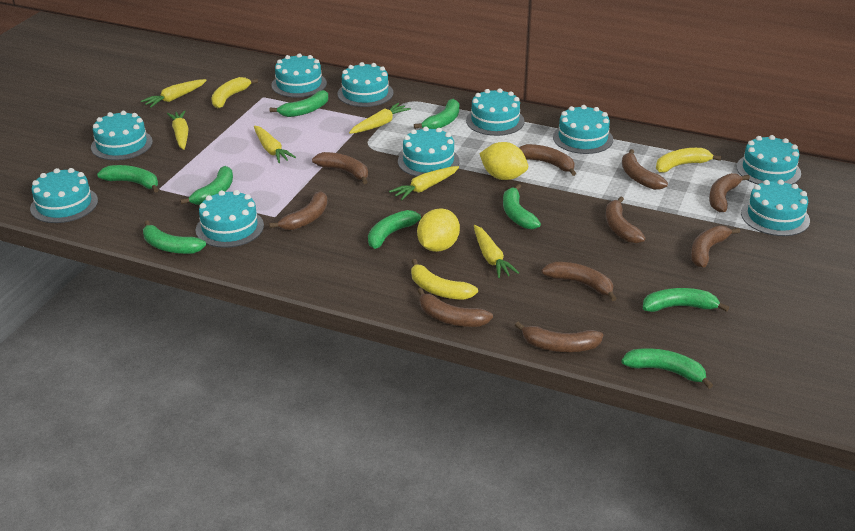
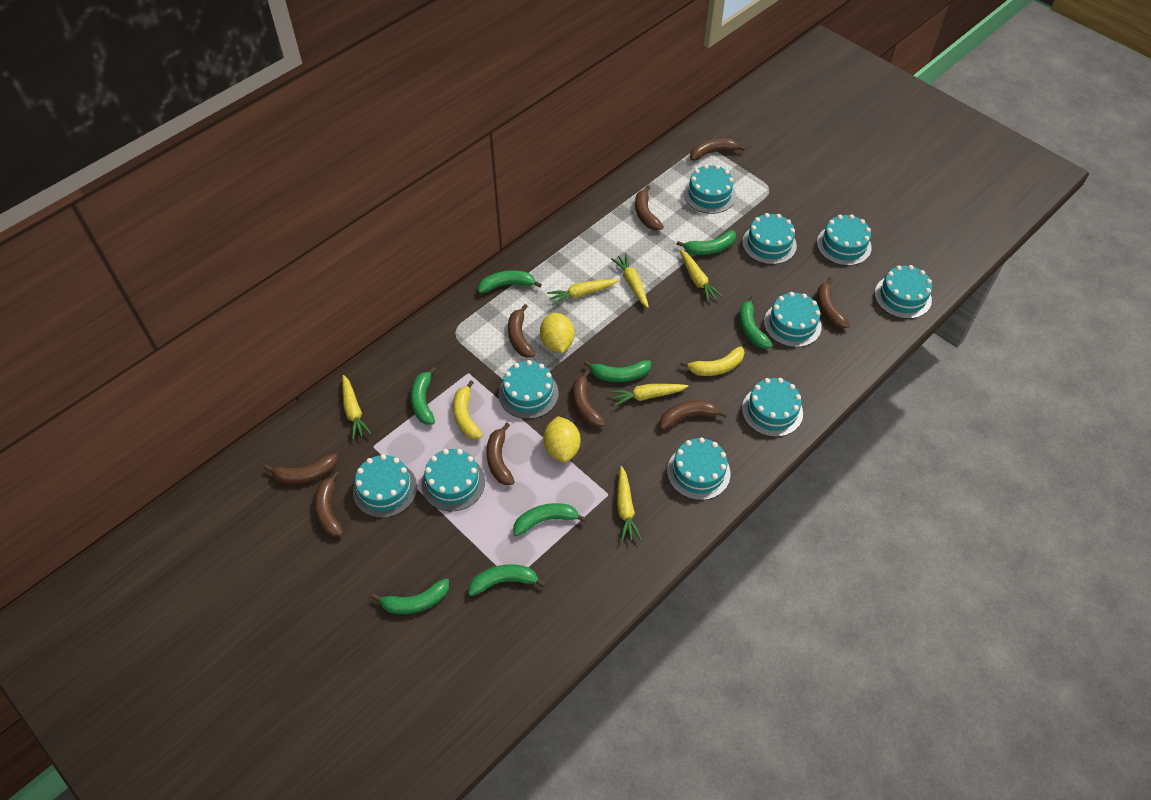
brown banana: [269,191,328,230] [312,152,368,184] [417,288,493,327] [515,322,603,352] [519,144,576,176] [541,262,617,301] [606,196,646,244] [622,149,668,190] [691,226,740,268] [709,173,750,212] = 10 -> [264,453,337,484] [314,471,343,537] [486,423,515,485] [508,304,535,358] [573,369,606,427] [635,185,664,230] [659,400,727,430] [690,138,745,161] [817,277,850,329] = 9
green banana: [97,165,159,193] [143,220,206,254] [180,166,233,205] [270,90,328,117] [368,210,425,249] [414,99,459,129] [503,184,541,229] [621,348,713,389] [643,288,729,312] = 9 -> [372,578,449,614] [411,366,436,425] [468,564,546,596] [478,270,542,293] [513,503,587,536] [584,360,651,382] [677,230,736,255] [739,296,773,349] = 8
yellow banana: [211,77,258,108] [411,259,478,300] [656,148,721,173] = 3 -> [453,380,483,439] [680,346,745,376] = 2

